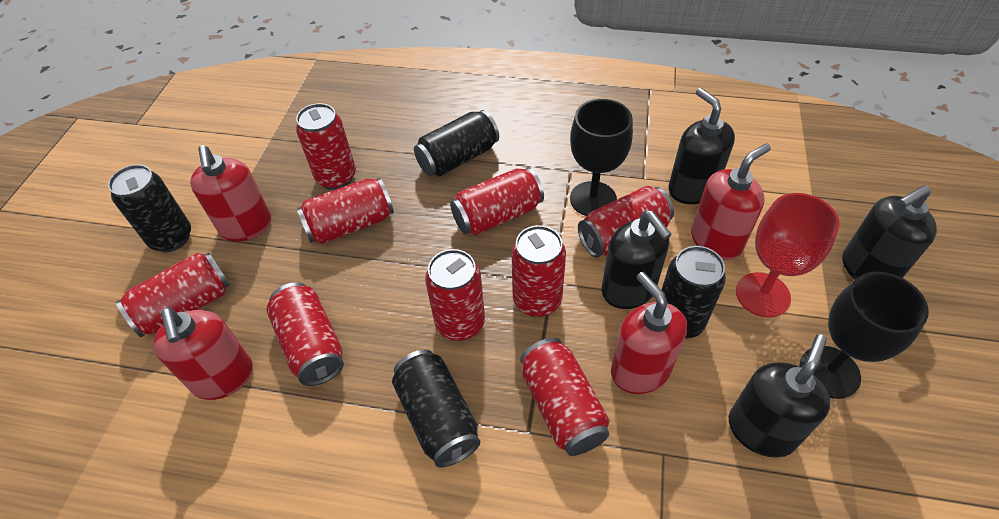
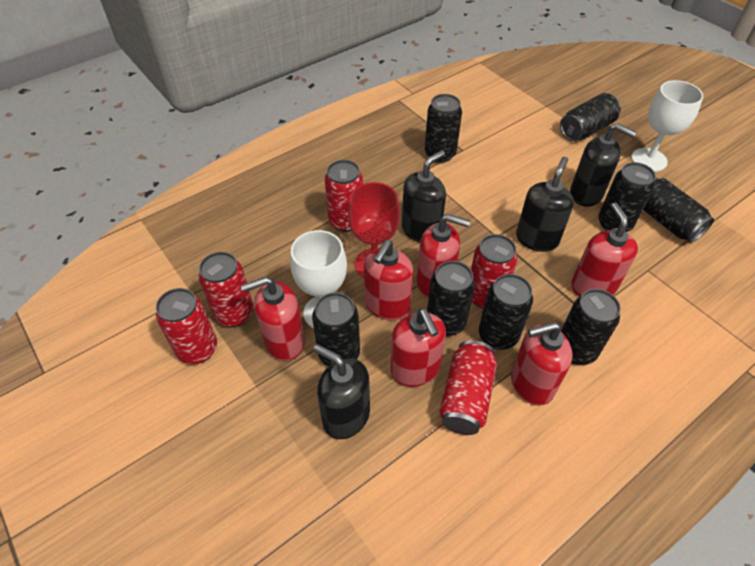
black can: [108,164,191,252] [392,350,480,467] [414,110,499,177] [662,246,726,339] = 4 -> [312,293,360,367] [425,94,462,163] [427,261,475,336] [479,274,533,350] [560,93,621,141] [561,289,621,365] [598,162,656,232] [643,178,714,243] = 8
black goblet: [570,99,633,216] [800,272,929,399] = 2 -> none = 0
red can: [116,253,230,337] [266,282,344,386] [296,103,356,190] [297,178,394,244] [425,249,485,341] [450,167,544,235] [512,225,566,317] [520,338,610,456] [578,186,674,258] = 9 -> [156,288,217,364] [198,252,254,327] [324,160,363,232] [439,340,497,435] [471,234,518,309] = 5
red soap dispenser: [153,307,253,400] [190,145,271,242] [611,272,687,394] [691,143,771,260] = 4 -> [241,276,305,361] [364,240,414,320] [391,308,446,387] [417,214,470,298] [511,322,572,406] [571,203,638,296] = 6
white goblet: none = 0 -> [290,230,347,328] [632,80,703,172] = 2

